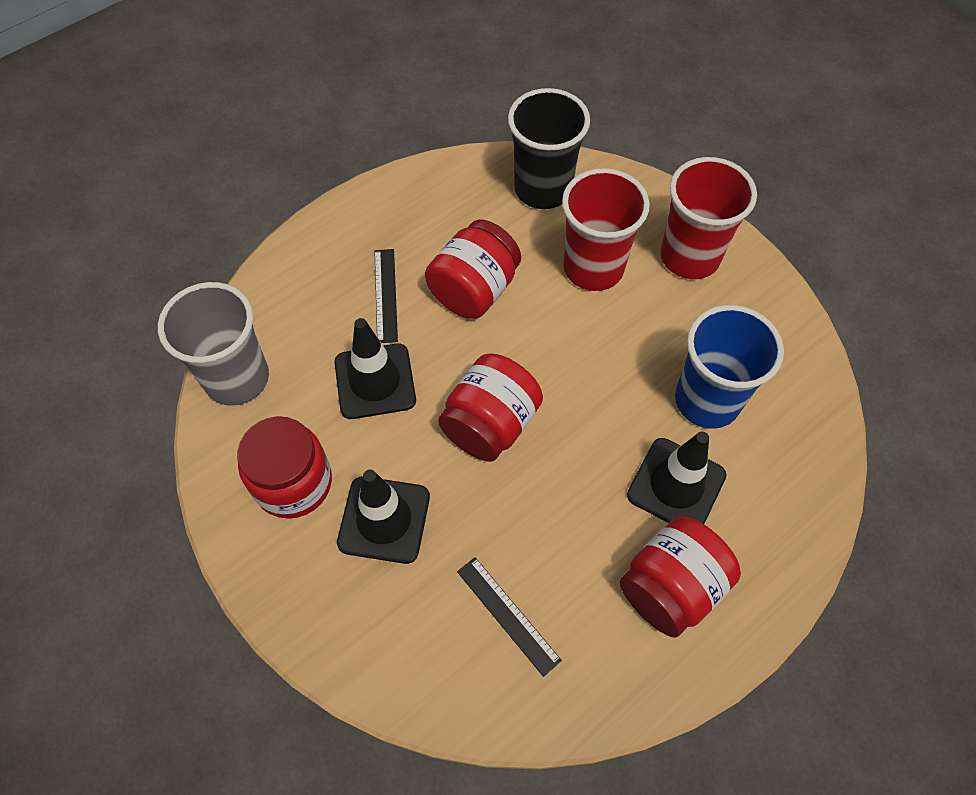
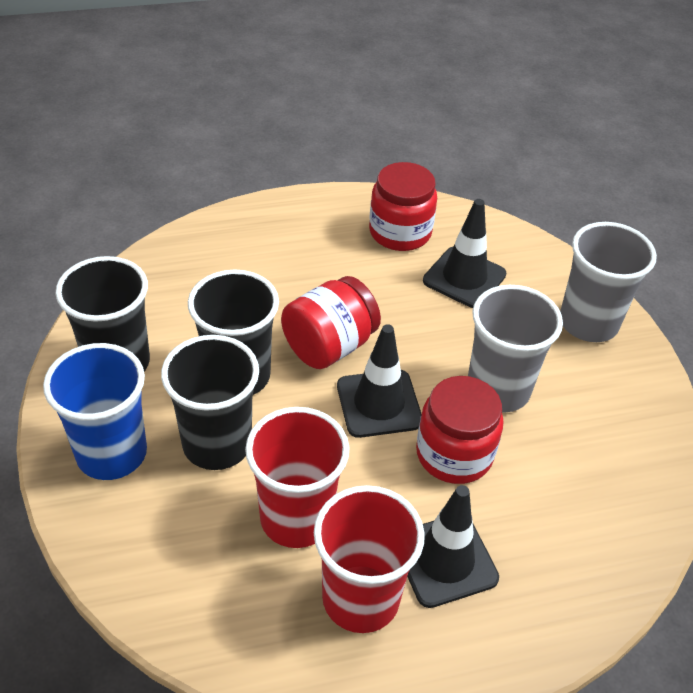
black cup: [508,88,590,209] = 1 -> [55,256,150,371] [161,335,259,470] [188,270,279,395] = 3
black ruler: [374,249,398,343] [457,557,562,677] = 2 -> none = 0
grey cup: [158,282,269,406] = 1 -> [468,285,563,412] [560,222,657,342] = 2
red jar: [237,416,332,519] [425,219,521,319] [438,354,543,462] [620,517,741,638] = 4 -> [281,276,381,369] [369,162,437,251] [416,376,504,484] = 3

